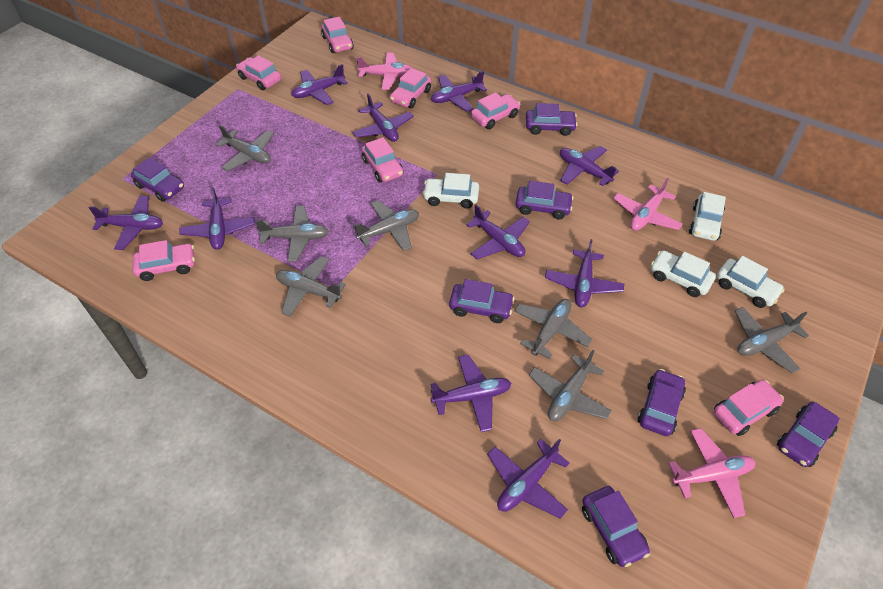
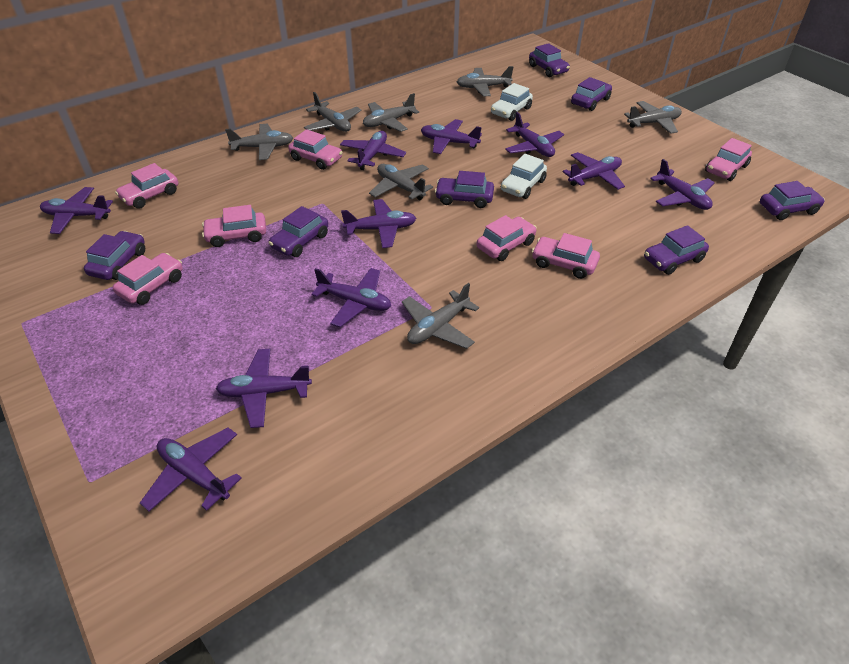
pink plane: [356,53,412,90] [613,178,683,231] [668,428,755,518] = 3 -> none = 0
white car: [423,173,479,209] [651,250,716,297] [689,192,726,241] [717,256,785,308] = 4 -> [491,83,533,121] [501,154,547,199] = 2

